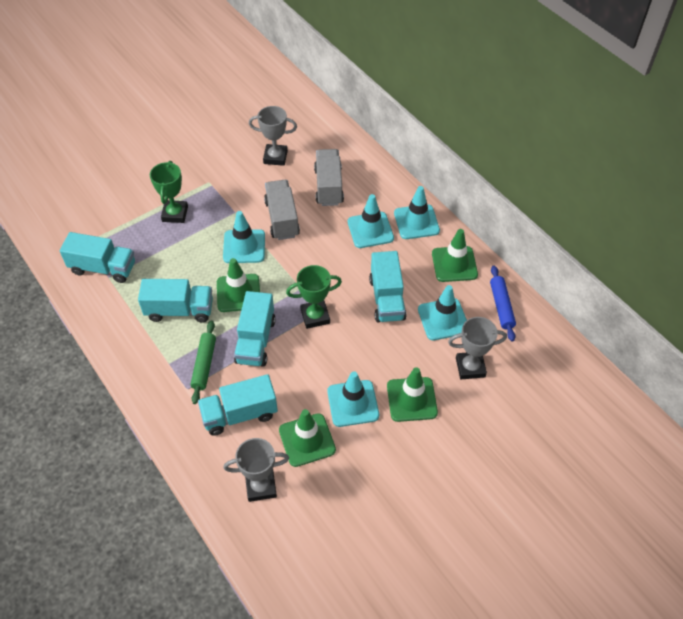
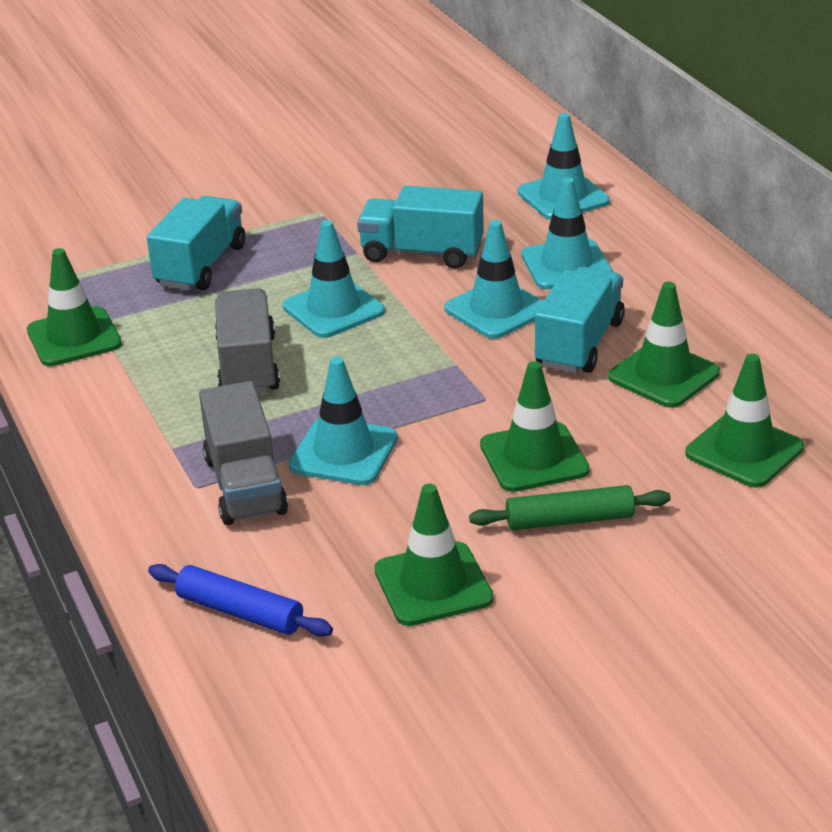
green traffic cone: [217,258,260,312] [279,409,336,467] [387,367,438,422] [432,229,478,282] = 4 -> [27,248,122,366] [374,483,494,626] [480,361,590,492] [608,282,720,408] [685,354,804,488] = 5
green trophy: [150,161,188,223] [286,265,342,329] = 2 -> none = 0
grey trophy: [224,438,289,502] [249,106,297,166] [448,317,507,379] = 3 -> none = 0
turquoise truck: [60,232,135,283] [138,279,213,323] [198,374,278,436] [234,291,276,367] [369,251,407,322] = 5 -> [147,196,245,290] [357,186,484,269] [535,267,625,373] = 3

